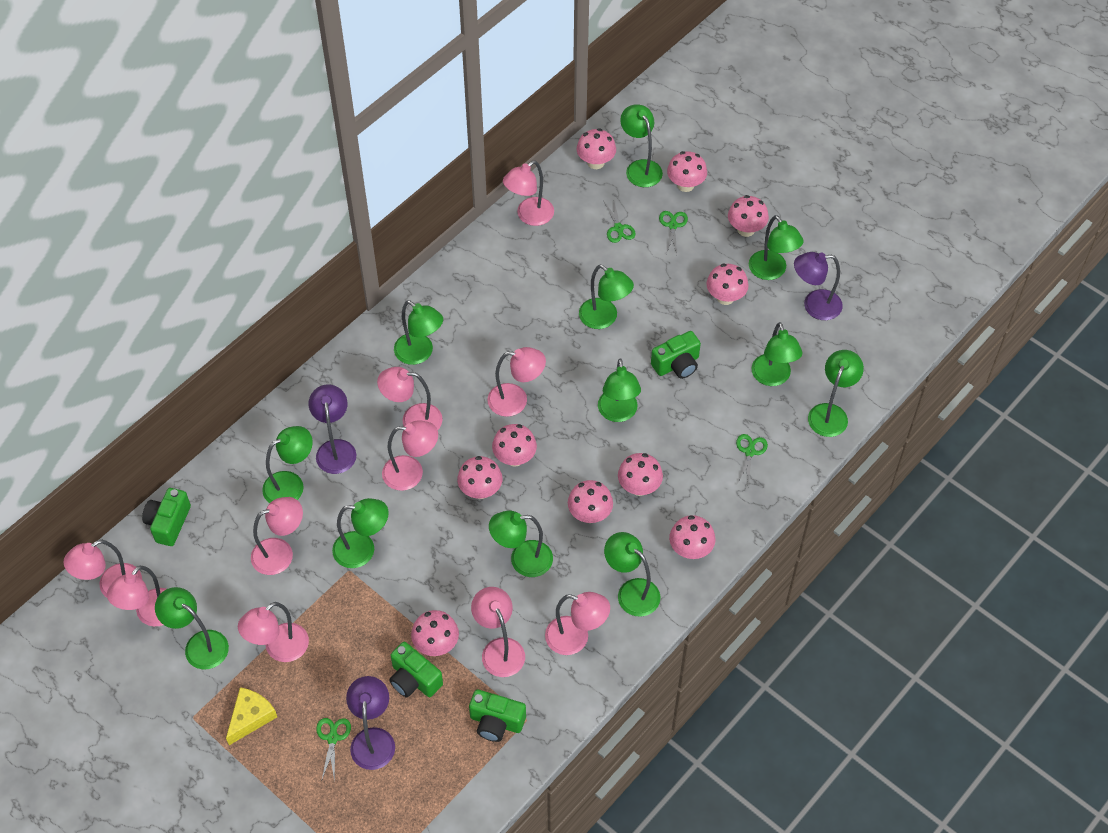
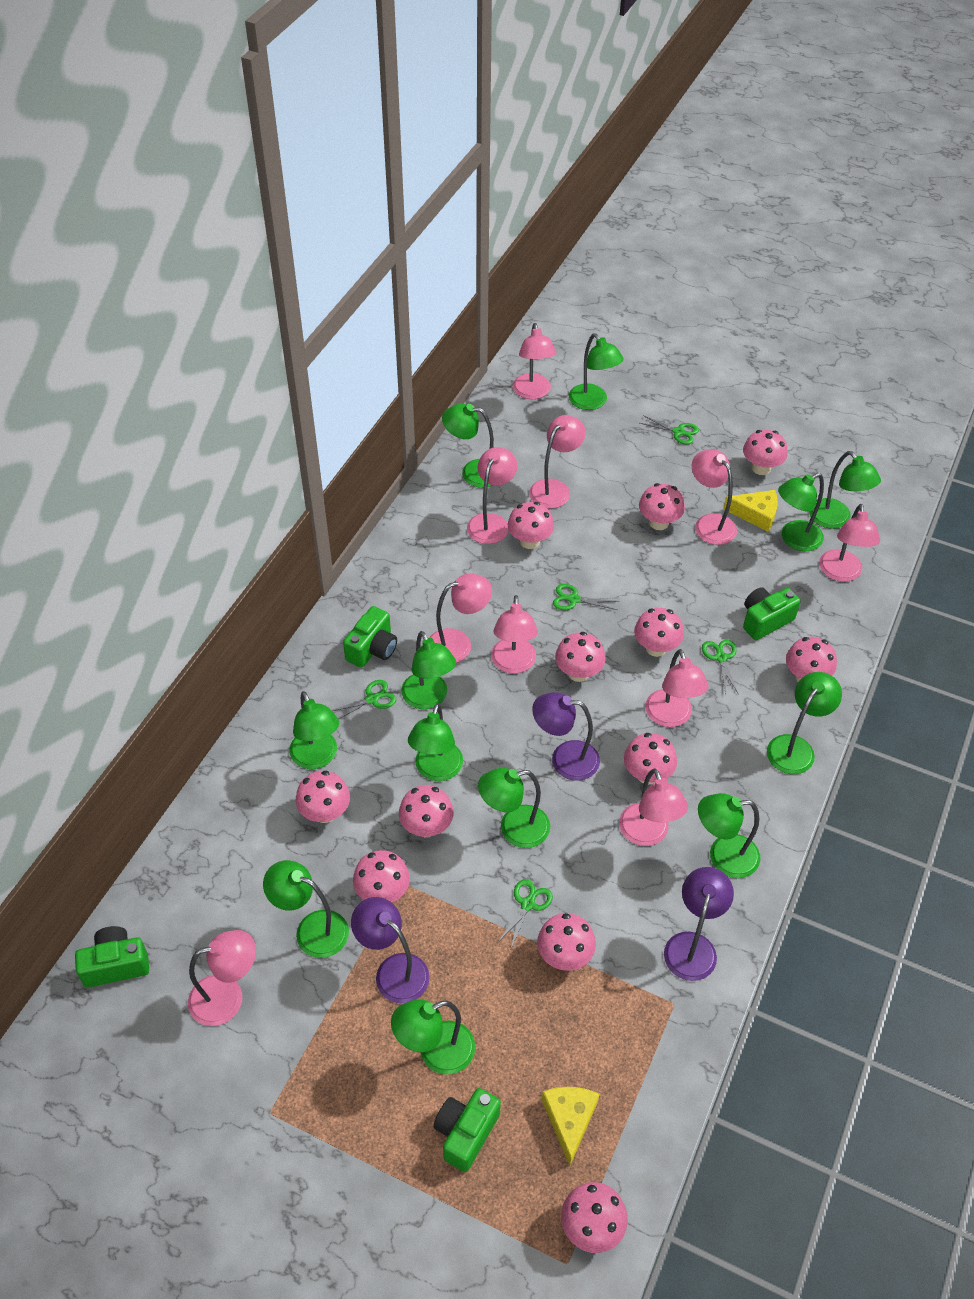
green scissors: [316,718,351,782] [603,200,636,243] [659,211,688,254] [736,434,768,485] = 4 -> [331,680,396,719] [498,879,553,948] [553,584,618,610] [640,415,699,445] [702,639,738,694] = 5
pink mushroom: [411,610,459,656] [457,456,502,499] [492,424,537,467] [568,480,613,523] [577,128,616,169] [618,453,663,496] [667,151,707,192] [669,515,716,559] [706,263,748,305] [728,195,769,237] = 10 -> [295,771,350,823] [353,850,410,902] [399,785,454,837] [508,502,554,549] [537,913,596,971] [555,632,606,682] [561,1182,628,1253] [624,733,677,784] [634,608,684,657] [639,483,685,530] [743,430,787,475] [786,637,837,682] = 12
yellow cheese: [226,687,277,745] = 1 -> [542,1087,600,1166] [724,490,778,531] = 2

